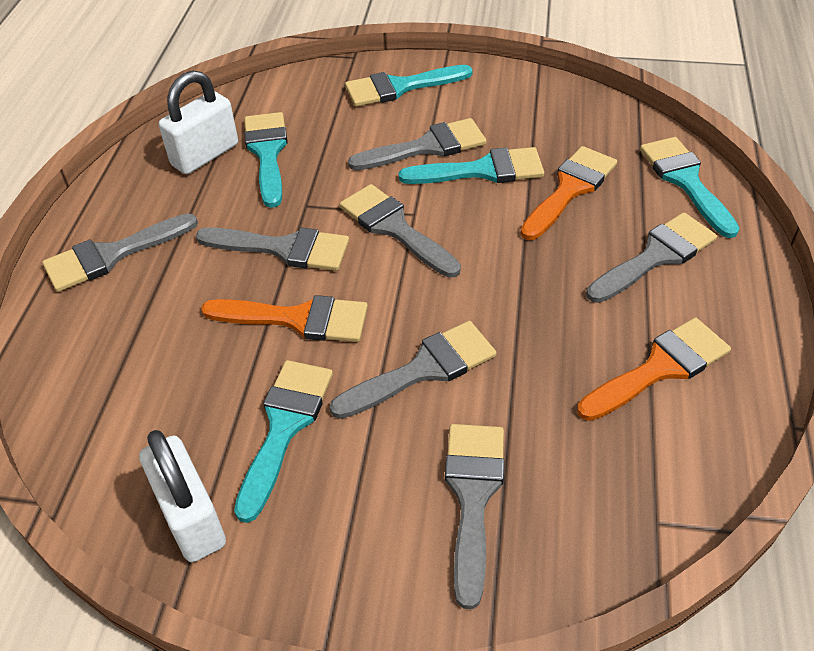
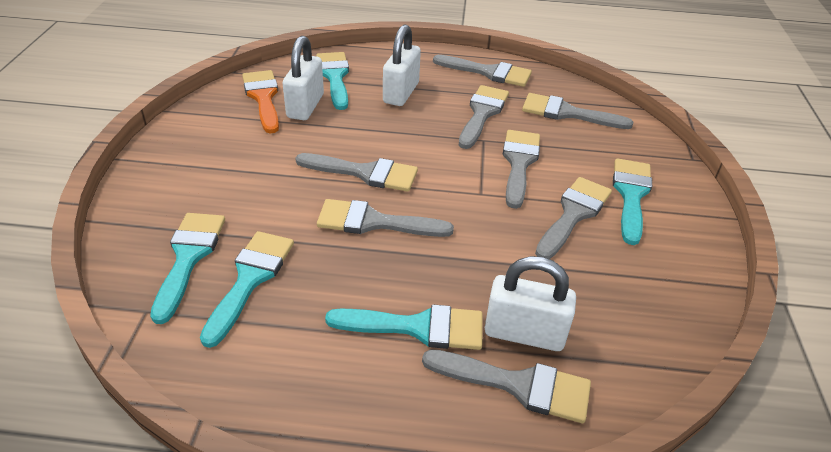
grey brush: [42,213,198,292] [196,227,349,271] [330,321,497,419] [340,184,461,277] [348,118,486,170] [445,424,504,609] [586,212,717,303] = 7 -> [295,153,418,192] [317,199,454,237] [422,349,591,423] [433,55,532,87] [459,85,509,149] [503,130,540,209] [522,93,633,129] [535,177,612,259] = 8
orange brush: [201,295,368,342] [520,146,617,240] [577,318,731,421] = 3 -> [242,70,279,134] = 1
white padlock: [139,430,226,562] [159,71,238,174] = 2 -> [283,36,324,120] [383,24,421,106] [485,256,576,351] = 3

